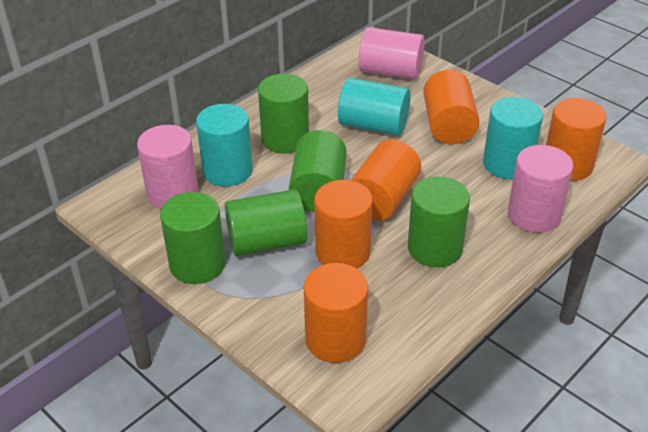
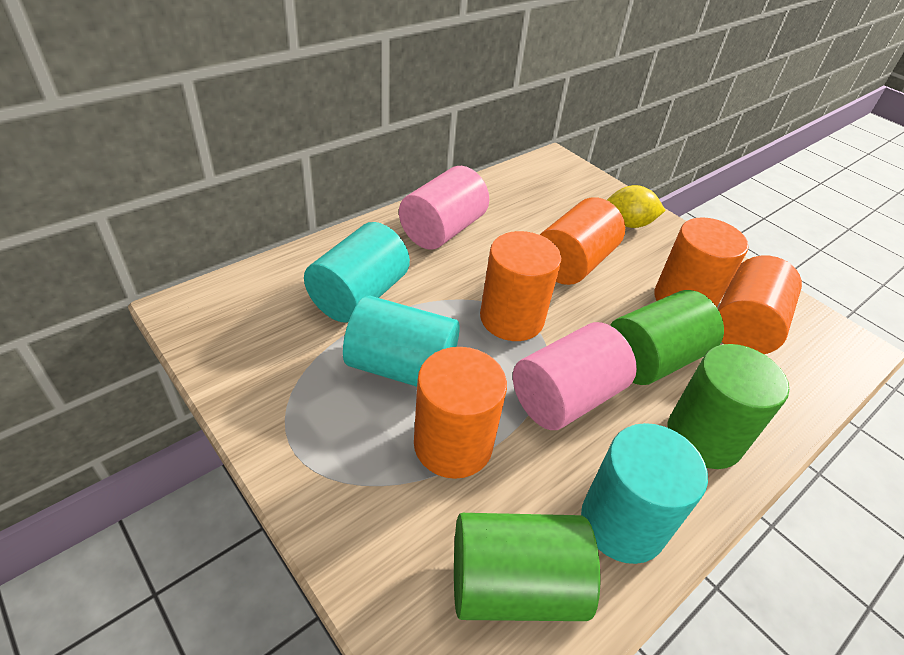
green cylinder: [160,192,226,284] [225,189,307,256] [258,74,309,153] [289,130,347,212] [408,176,470,267] = 5 -> [454,513,600,621] [610,290,724,385] [667,344,789,469] = 3
pink cylinder: [137,125,198,209] [359,27,425,80] [508,145,573,233] = 3 -> [399,166,489,250] [513,322,637,430] = 2
yellow lemon: none = 0 -> [607,185,666,228] = 1

